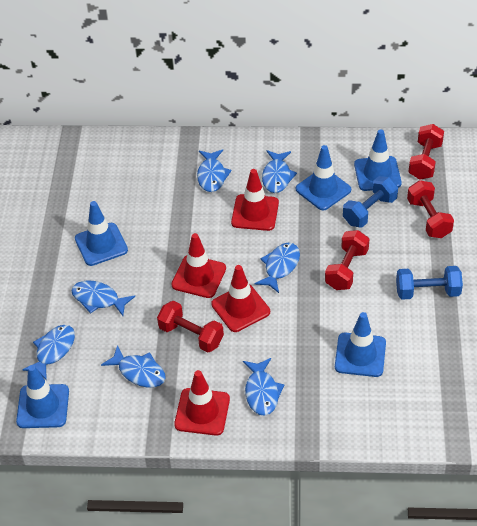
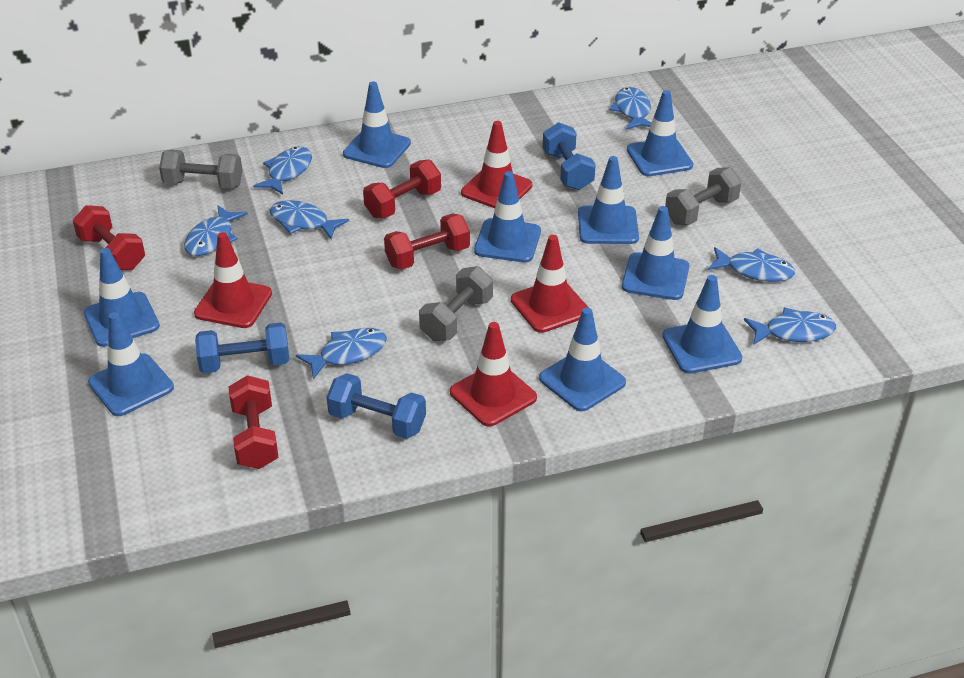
blue dumbbell: [343,176,398,228] [396,266,463,300] = 2 -> [195,322,289,373] [327,373,426,439] [543,122,596,190] = 3
blue traffic cone: [16,365,69,428] [75,201,128,266] [296,145,351,210] [335,312,386,377] [354,129,402,191] = 5 -> [84,248,160,347] [88,312,174,416] [343,82,411,168] [474,171,541,262] [539,308,626,411] [578,156,639,244] [622,206,689,300] [627,90,693,176] [662,275,743,374] = 9
grey dumbbell: none = 0 -> [159,150,242,189] [419,266,493,341] [665,167,741,225] = 3

